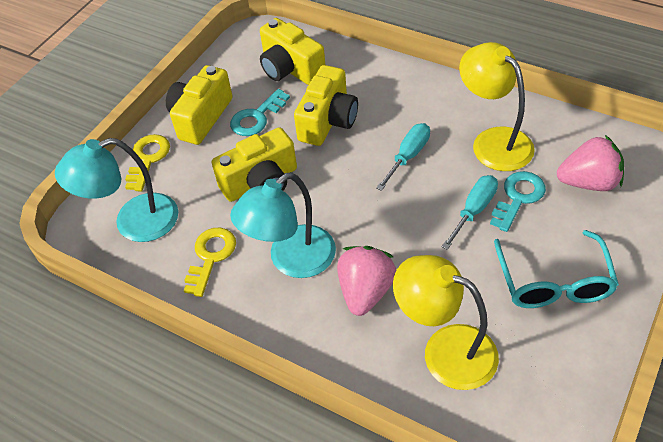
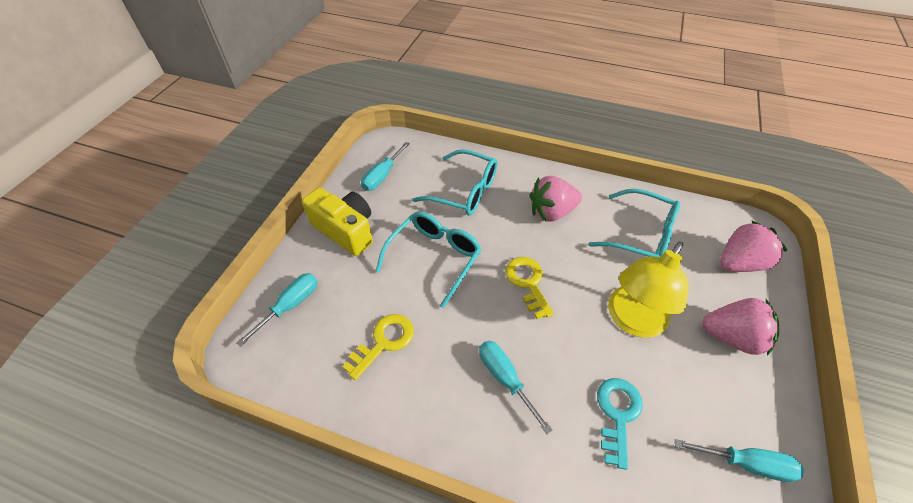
pink strawberry: [337,246,396,316] [557,135,624,191] = 2 -> [530,176,582,222] [702,298,779,356] [720,221,787,272] = 3
turquoise glasses: [494,230,619,308] = 1 -> [376,211,482,308] [412,149,498,216] [589,189,680,257] = 3
turquoise key: [230,89,290,136] [490,171,546,232] = 2 -> [597,378,643,470] = 1
turquoise lamp: [55,138,178,242] [230,172,336,278] = 2 -> none = 0
turquoise screwdriver: [376,123,430,191] [442,175,498,250] = 2 -> [236,273,318,347] [361,142,410,191] [479,341,553,434] [675,439,804,482] = 4
yellow camera: [166,65,233,145] [211,127,297,202] [260,18,325,85] [294,65,358,146] = 4 -> [302,187,373,256] = 1
yellow lamp: [393,255,499,390] [459,42,535,171] = 2 -> [608,241,689,338] = 1

